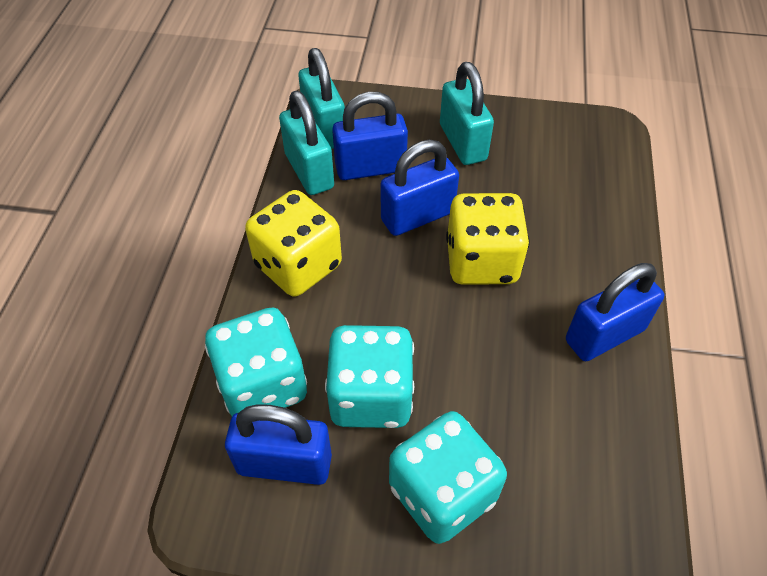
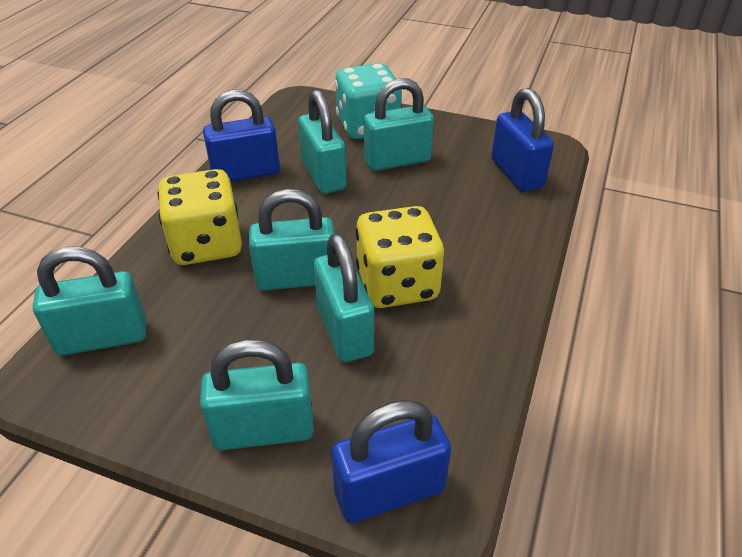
blue padlock: [225,404,332,485] [332,92,408,180] [381,140,459,236] [566,263,664,361] = 4 -> [203,89,280,182] [331,400,451,523] [491,88,554,192] = 3
turquoise dice: [205,308,307,416] [325,325,414,428] [389,411,507,544] = 3 -> [335,63,402,139] = 1
turquoise padlock: [279,91,334,195] [298,48,345,149] [440,62,494,165] = 3 -> [33,247,146,356] [200,339,314,450] [249,189,335,291] [298,90,346,194] [314,234,374,362] [364,78,434,171] = 6

